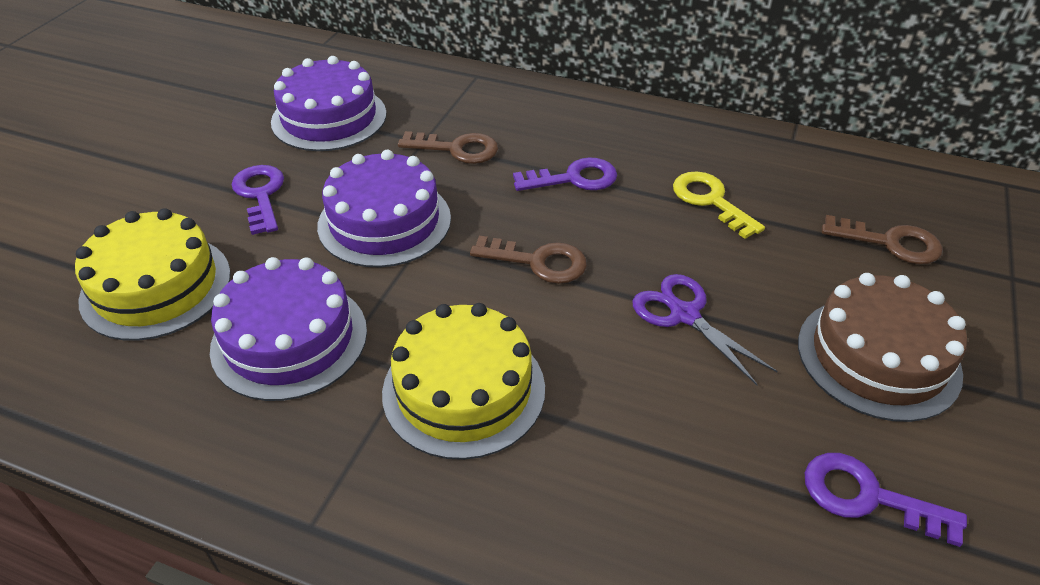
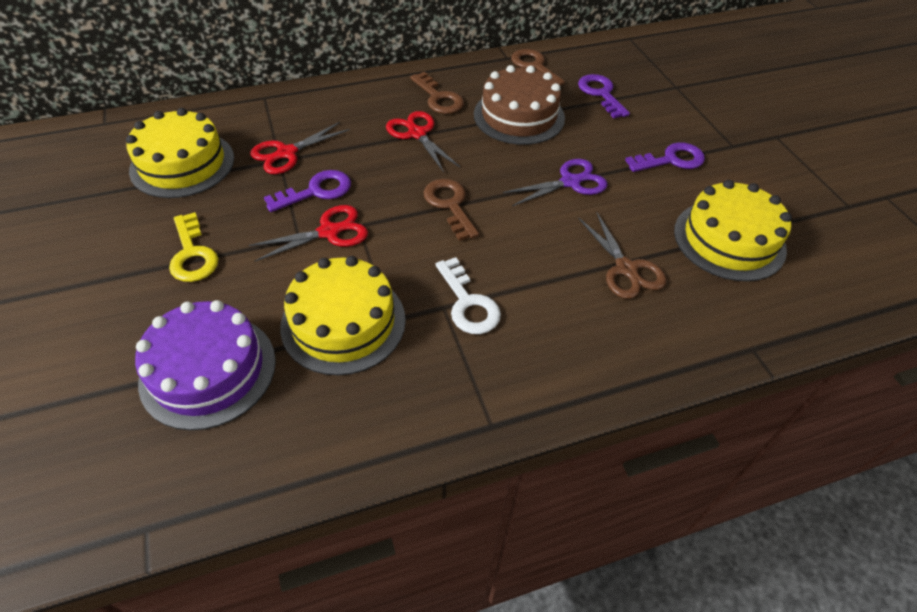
brown scissors: none = 0 -> [578,212,667,299] = 1
purple cake: [210,257,367,401] [271,56,387,151] [317,150,451,267] = 3 -> [135,300,276,430] = 1
red scissors: none = 0 -> [249,205,368,262] [250,122,350,174] [386,111,460,172] = 3
white key: none = 0 -> [435,257,501,334] = 1
yellow cake: [75,208,231,341] [382,303,545,460] = 2 -> [126,108,234,198] [280,256,406,375] [674,180,792,281] = 3

